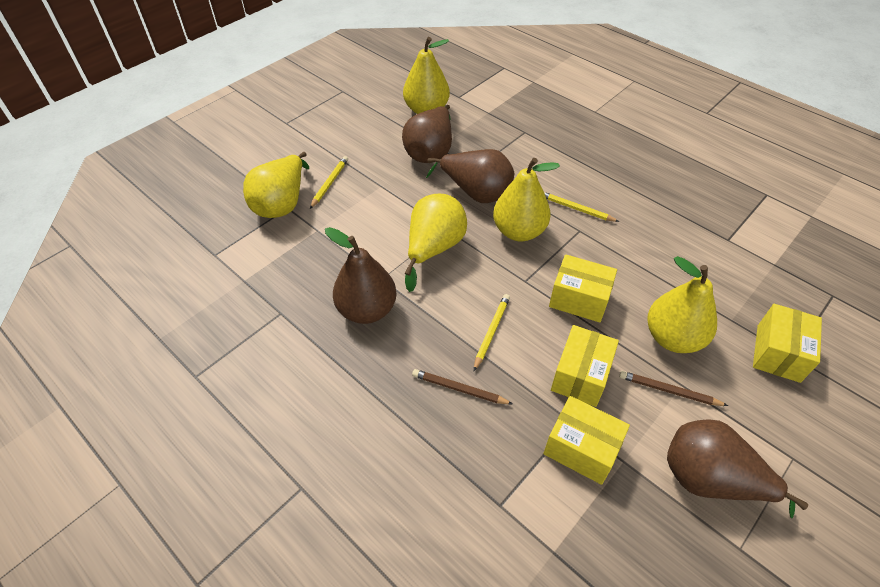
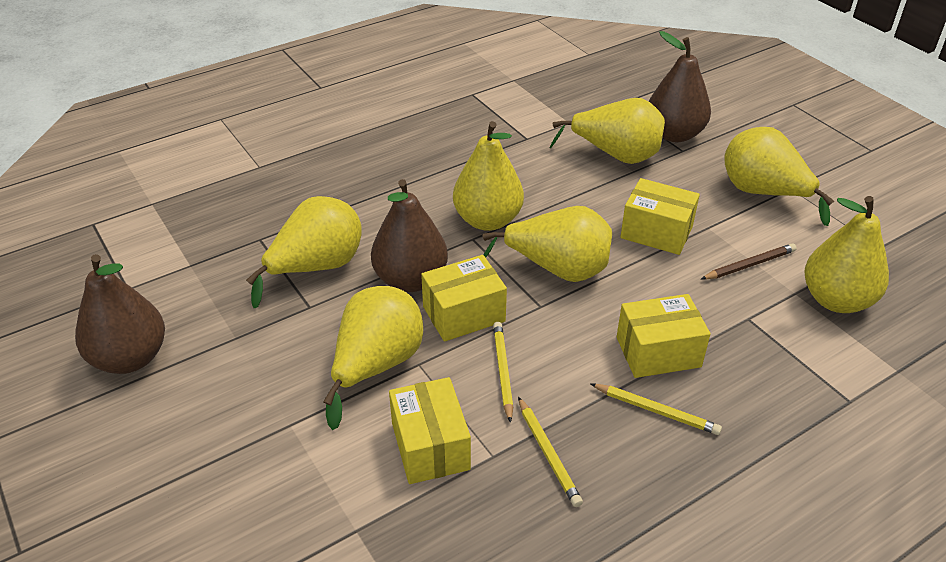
brown pear: [325,227,397,324] [402,105,452,163] [426,149,514,203] [667,419,808,518] = 4 -> [75,254,165,374] [371,179,448,292] [649,31,711,142] = 3
brown pencil: [412,369,513,404] [619,371,728,406] = 2 -> [701,243,797,280] = 1
yellow pear: [243,152,309,218] [403,37,450,114] [405,194,467,292] [493,158,560,241] [647,256,717,353] = 5 -> [246,196,362,308] [323,286,423,430] [453,121,524,231] [483,206,612,282] [549,98,665,164] [724,127,834,226] [804,196,889,313] = 7

